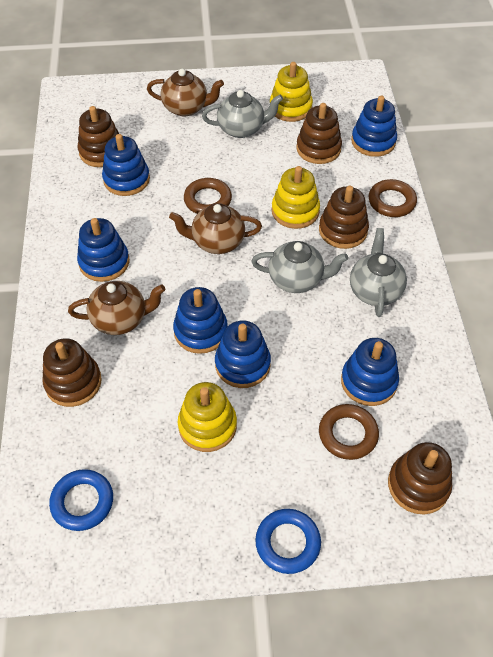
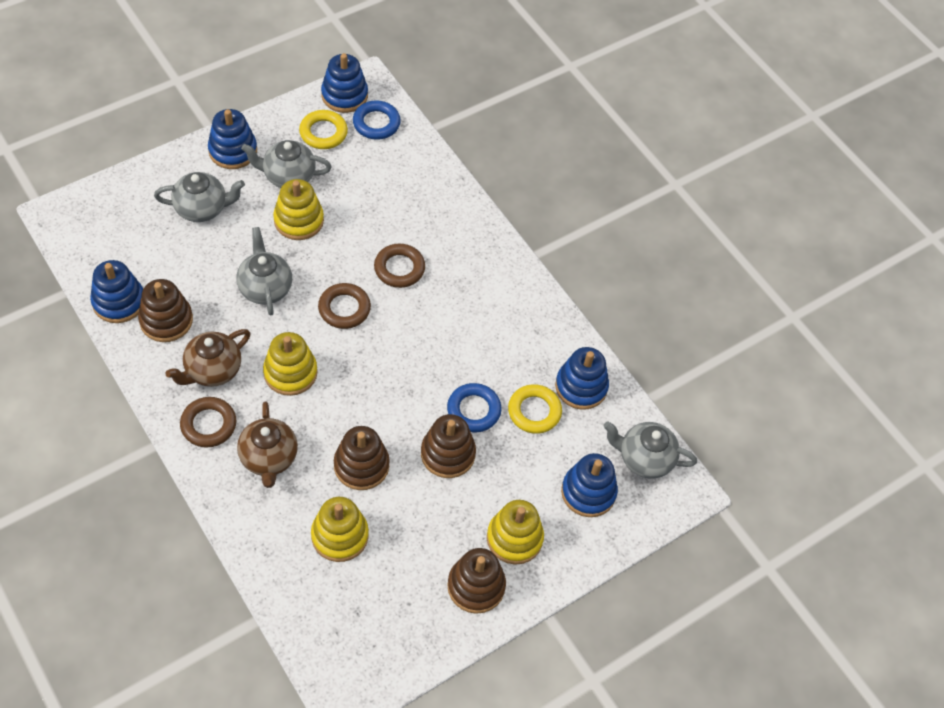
blue stacking toy: [77,218,129,282] [102,134,150,196] [173,287,228,354] [215,320,271,388] [341,338,399,406] [351,96,397,157] = 6 -> [90,260,143,323] [208,109,257,169] [321,53,368,113] [555,347,609,410] [561,453,618,517] = 5
brown stacking toy: [42,338,102,407] [78,106,119,167] [296,103,342,164] [319,186,369,249] [388,442,452,514] = 5 -> [138,279,193,342] [334,426,390,490] [421,414,476,478] [447,548,506,614] = 4
brown teapot: [68,281,166,335] [147,69,224,116] [169,203,262,254] = 3 -> [165,329,250,387] [237,401,298,488] = 2
grey teapot: [202,90,283,138] [251,241,348,293] [350,228,407,317] = 3 -> [154,172,245,222] [236,227,292,316] [241,140,332,188] [604,422,697,479] = 4
yellow ring: none = 0 -> [299,110,348,149] [508,384,562,434] = 2
yellow stacking toy: [178,382,237,452] [270,62,313,122] [272,166,320,229] = 3 -> [263,332,317,396] [273,179,324,240] [311,497,369,562] [487,500,544,565] = 4

